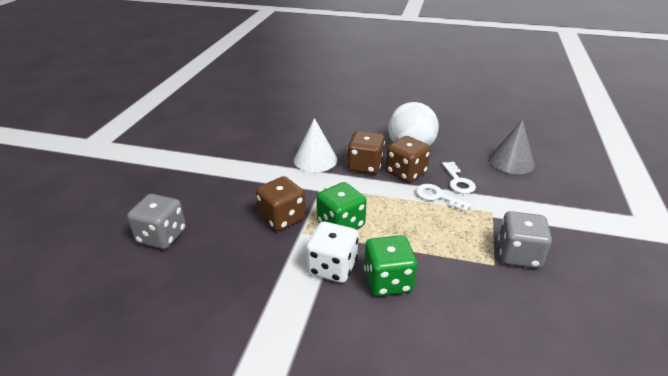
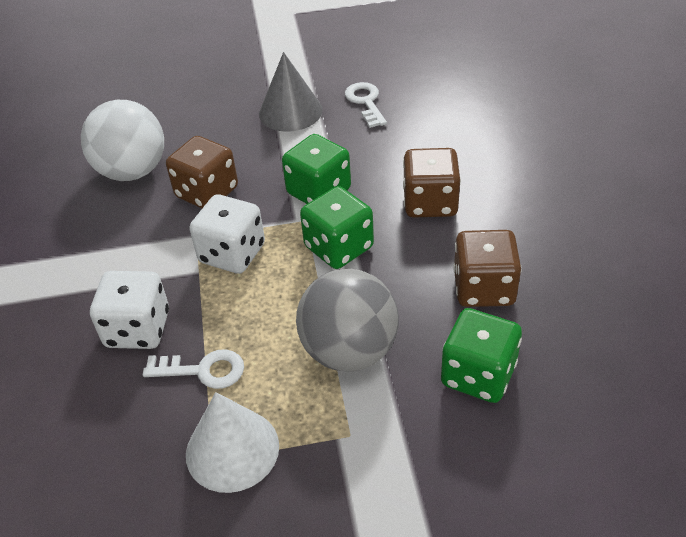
green dice: [316,182,366,230] [364,235,417,296] = 2 -> [282,134,351,204] [300,186,374,269] [441,308,522,403] = 3
grey ball: none = 0 -> [296,269,399,372] = 1
grey dice: [127,194,186,249] [498,211,552,269] = 2 -> none = 0
white dice: [306,222,358,283] = 1 -> [90,271,169,349] [189,195,265,274] = 2

